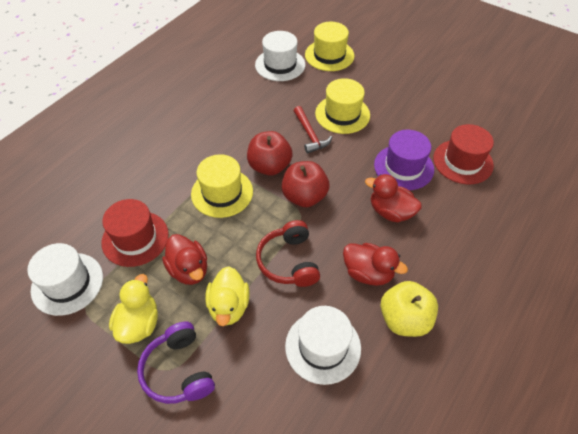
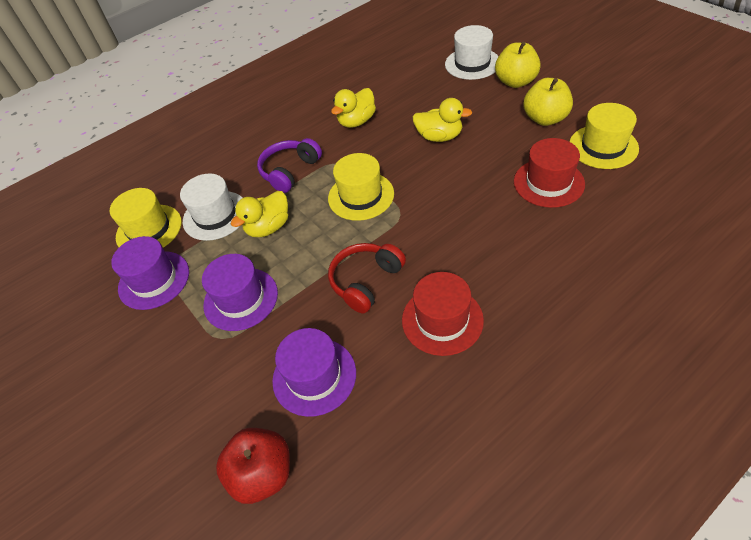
purple hat: [374,130,434,190] = 1 -> [111,236,189,310] [202,254,278,331] [272,328,356,417] = 3
red apple: [247,131,293,176] [282,161,329,207] = 2 -> [216,428,290,504] = 1
red duck: [162,234,207,285] [343,243,408,286] [365,174,422,222] = 3 -> none = 0
red hammer: [294,106,332,154] = 1 -> none = 0
white hat: [27,243,103,316] [255,31,305,81] [285,306,361,385] = 3 -> [180,173,243,241] [445,25,499,80] = 2
yellow apple: [380,281,438,337] = 1 -> [495,42,541,88] [523,78,573,126] = 2
yellow duck: [109,274,158,344] [205,266,250,326] = 2 -> [231,191,288,237] [331,88,376,128] [413,98,472,142] = 3

